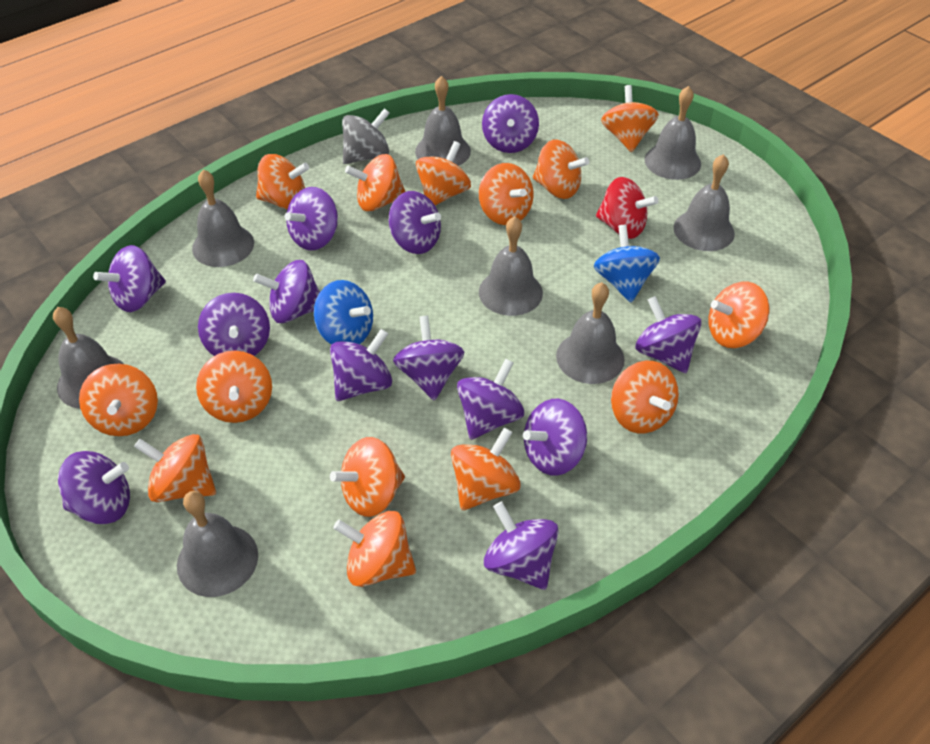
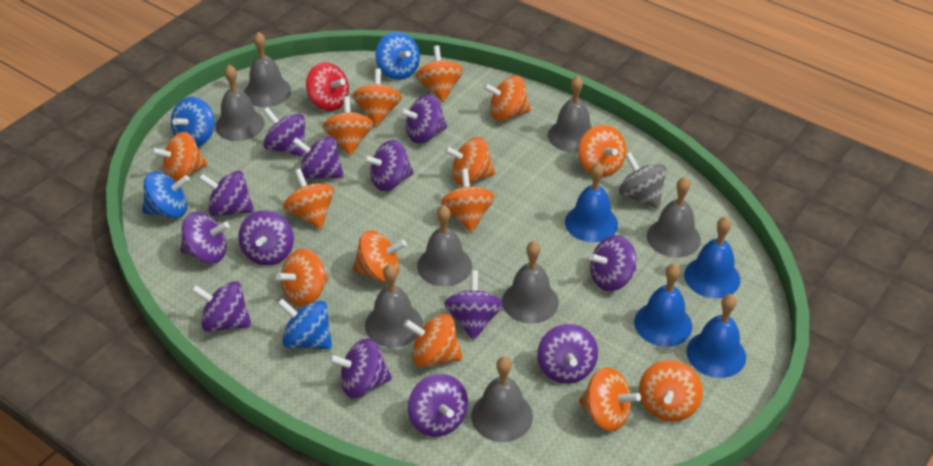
blue bell: none = 0 -> [565,162,618,242] [634,264,692,347] [684,217,740,298] [686,294,746,378] = 4
blue spinning top: [314,280,373,344] [594,225,660,303] = 2 -> [142,172,190,218] [171,97,215,147] [277,298,332,350] [376,32,420,80] = 4

